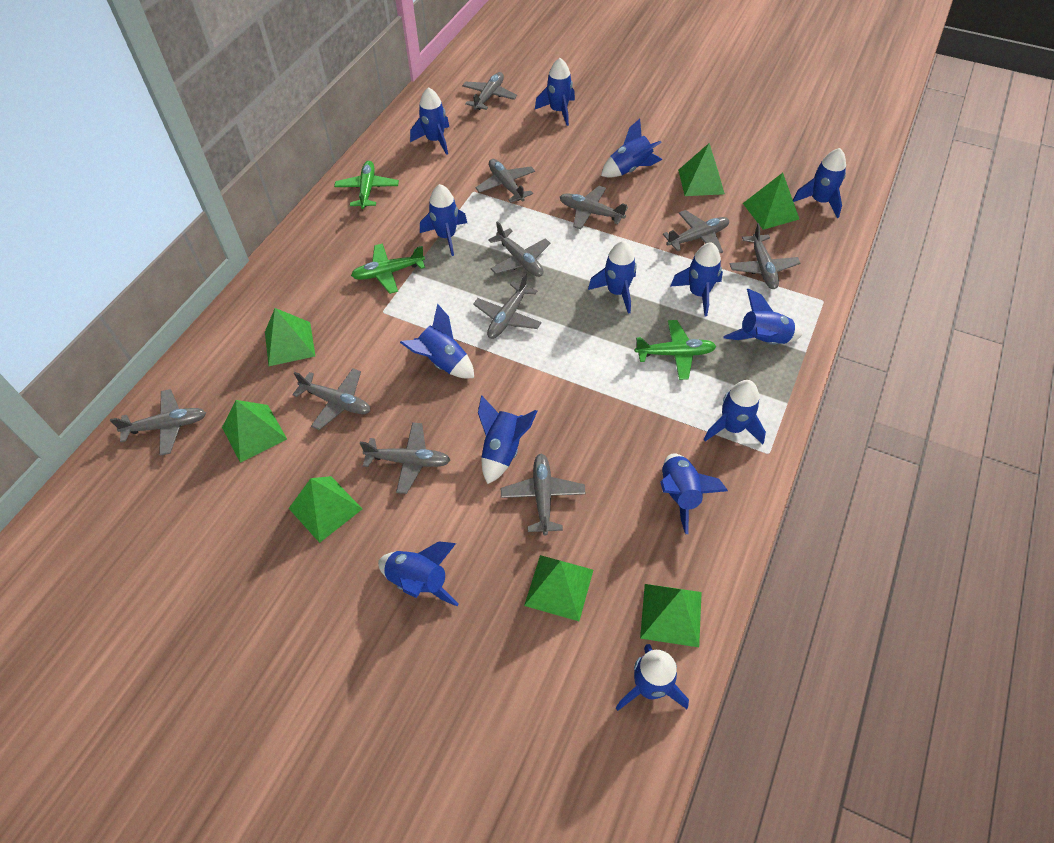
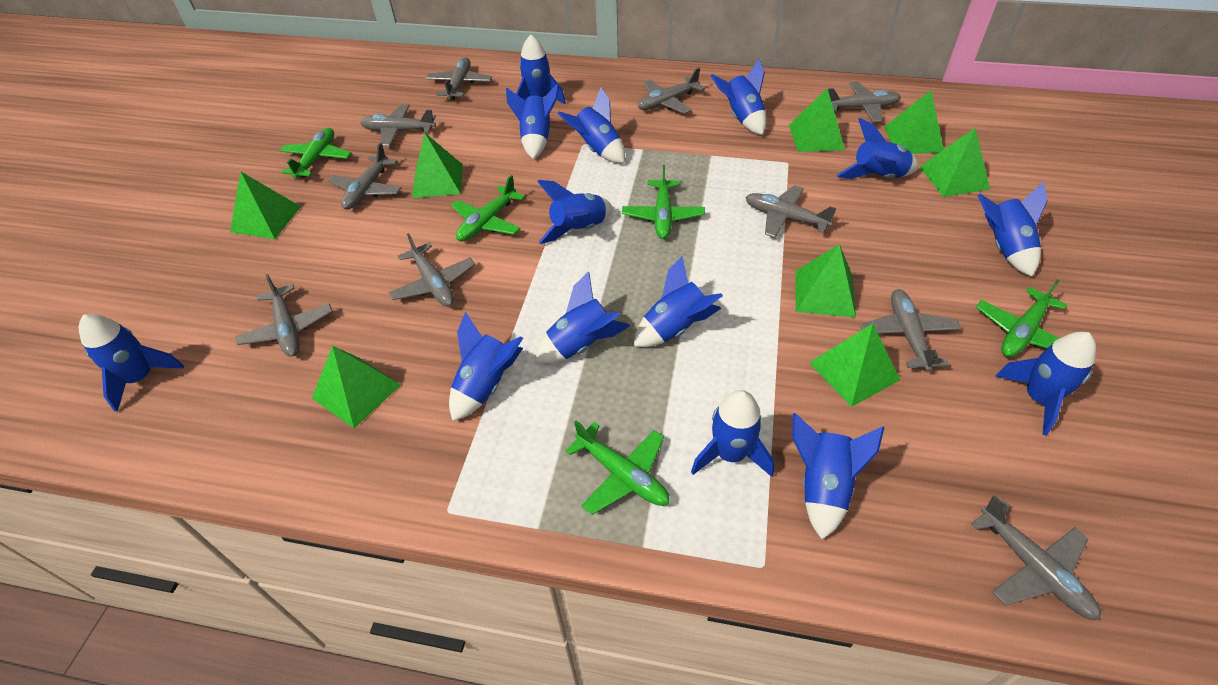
green plane: [334,161,399,209] [351,243,425,294] [635,320,717,380] = 3 -> [279,128,351,178] [451,175,525,241] [565,421,670,515] [622,165,705,239] [976,279,1067,357] = 5
green pyramid: [222,400,287,463] [265,308,315,366] [289,476,362,543] [524,555,593,621] [640,584,702,647] [678,143,725,196] [743,173,799,230] = 7 -> [230,172,301,239] [312,346,401,428] [412,133,463,198] [789,88,845,152] [795,244,856,318] [809,324,900,407] [884,90,944,154] [919,128,990,197] = 8
grey plane: [110,389,206,456] [292,368,371,430] [360,422,451,494] [462,72,517,110] [473,273,542,339] [475,159,535,203] [488,221,551,277] [501,454,586,536] [560,186,628,229] [663,210,729,254] [730,223,800,289] = 11 -> [235,274,333,357] [328,143,401,210] [360,104,436,146] [389,233,475,306] [426,57,492,99] [638,68,705,114] [745,185,837,238] [828,82,901,122] [860,289,961,372] [971,495,1101,620] = 10

